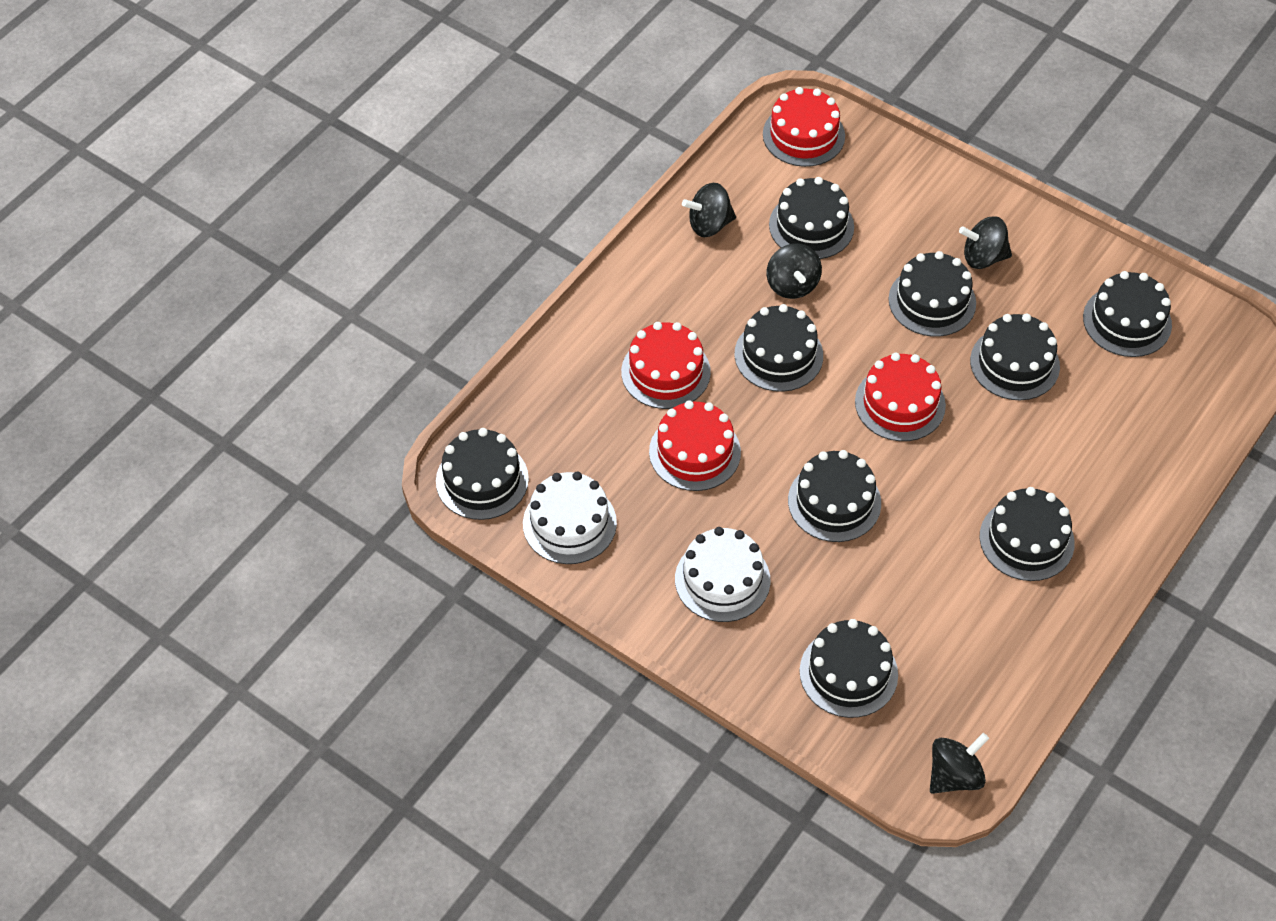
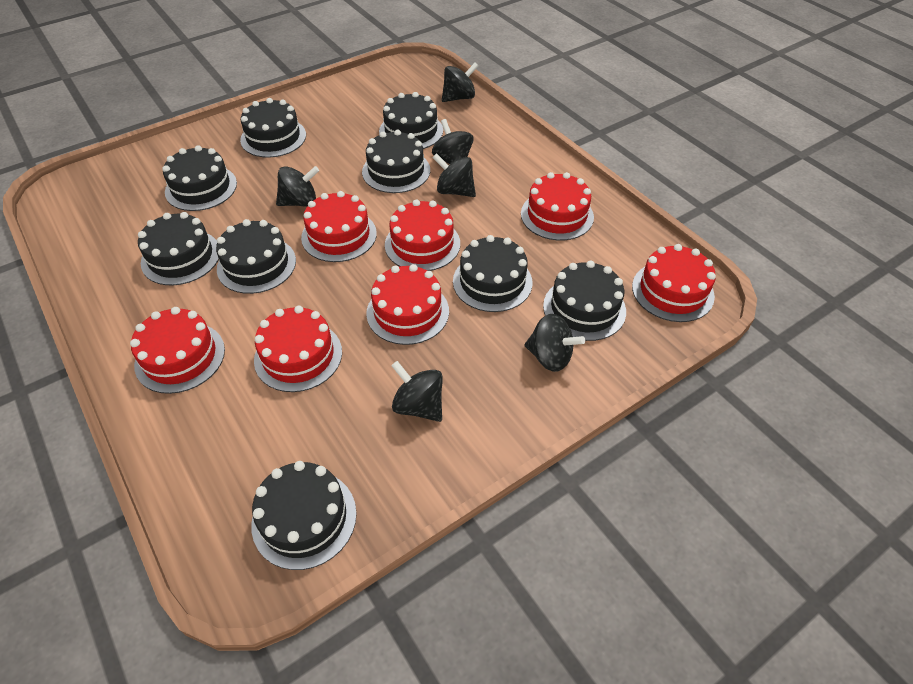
black spinning top: [682,183,736,237] [767,243,822,299] [930,733,989,794] [959,216,1012,269] = 4 -> [276,166,319,207] [391,361,443,422] [432,119,474,164] [432,153,476,197] [442,62,478,102] [524,314,585,372] = 6
red cake: [621,322,711,409] [649,400,741,491] [763,87,845,167] [855,353,946,441] = 4 -> [130,307,225,394] [254,306,342,392] [301,191,377,262] [366,264,449,345] [385,199,460,271] [521,172,594,240] [632,244,716,322] = 7
white cake: [523,472,617,564] [675,527,770,622] = 2 -> none = 0

